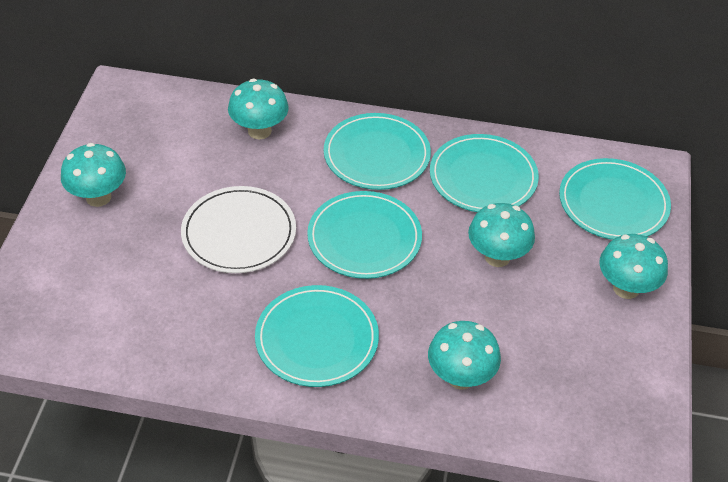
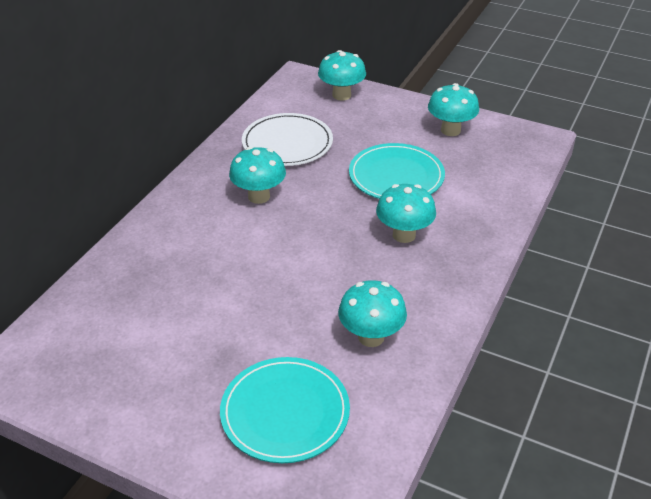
turquoise plate: [255,285,379,387] [307,191,422,279] [324,113,431,190] [430,134,539,212] [559,158,671,240] = 5 -> [220,357,350,463] [349,143,445,199] = 2

